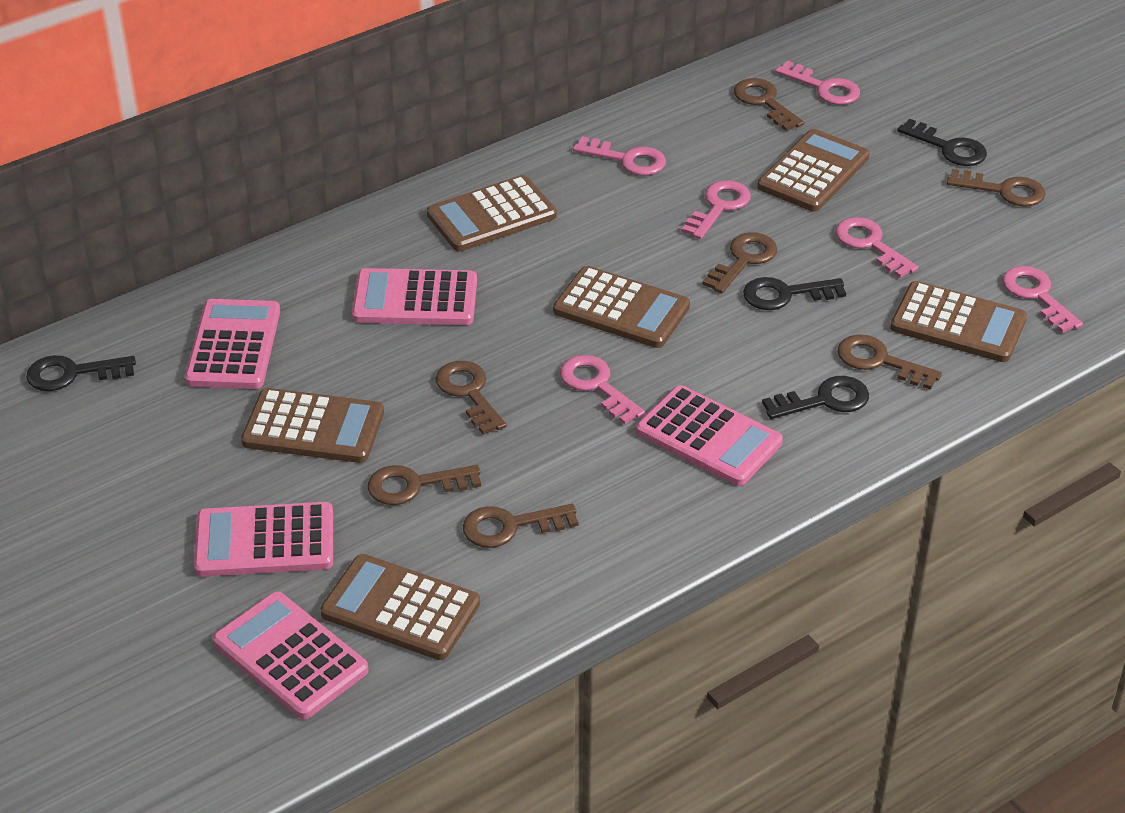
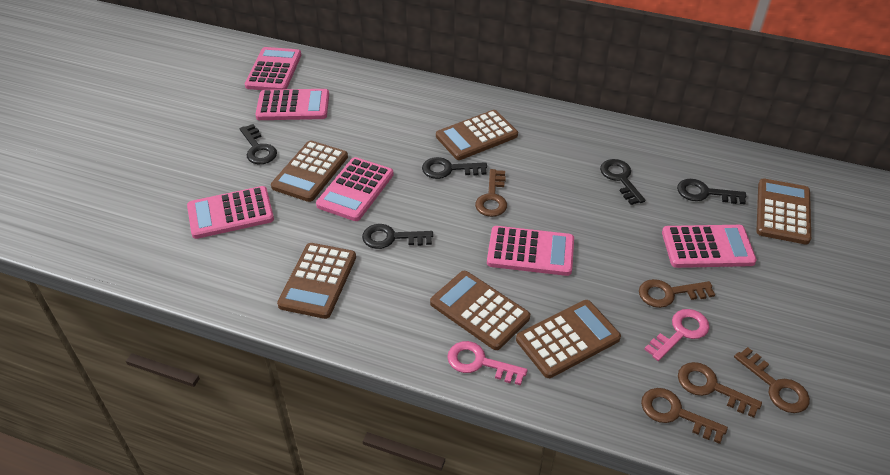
black key: [26,355,136,391] [743,277,846,310] [762,376,869,419] [897,119,987,166] = 4 -> [240,124,277,164] [362,224,433,249] [422,157,487,179] [600,159,645,205] [677,179,746,204] = 5
brown key: [368,465,481,505] [436,361,507,435] [463,504,578,548] [702,232,777,293] [734,78,804,131] [837,335,942,390] [947,169,1045,207] = 7 -> [475,169,507,217] [639,279,715,308] [641,388,728,444] [678,362,762,418] [734,347,810,413] = 5
pink calculator: [185,299,280,389] [194,502,333,577] [213,592,369,719] [352,268,477,325] [636,385,783,486] = 5 -> [187,186,274,239] [245,47,301,90] [255,89,329,120] [316,157,394,221] [487,226,574,276] [662,225,757,268] = 6
pink key: [560,355,645,424] [573,136,666,176] [681,180,751,239] [775,61,860,105] [835,217,918,278] [1003,266,1083,333] = 6 -> [447,341,528,385] [644,309,710,361] = 2

